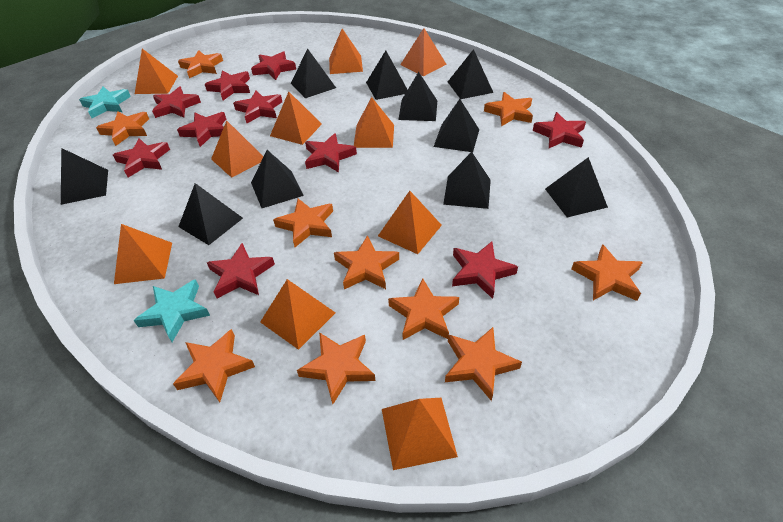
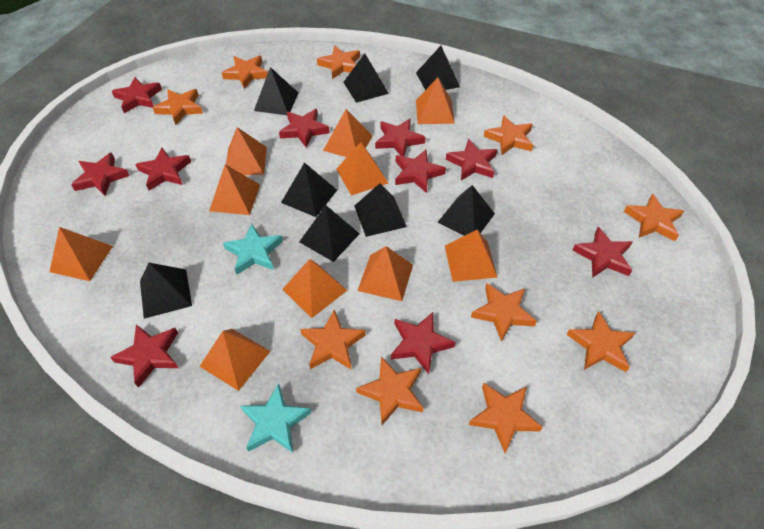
black pyramid: [61,148,108,205] [178,183,243,245] [251,150,304,208] [291,48,336,98] [366,51,408,100] [398,72,437,121] [433,99,479,152] [443,152,491,209] [448,49,494,99] [545,157,608,217] = 10 -> [140,263,192,319] [254,67,298,115] [281,163,337,217] [299,205,360,262] [343,54,389,103] [354,183,407,237] [416,46,460,90] [438,185,495,236] = 8

